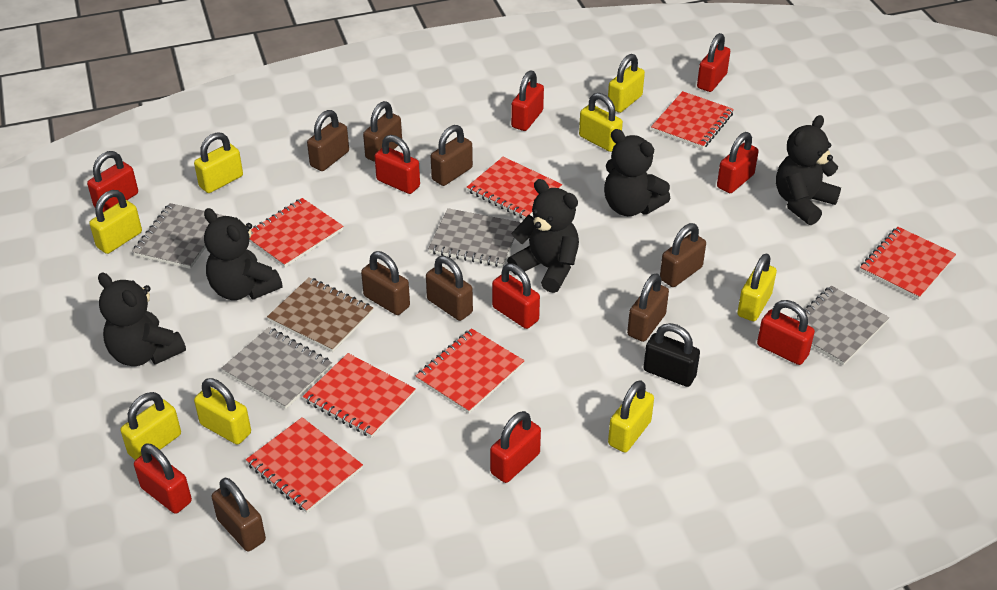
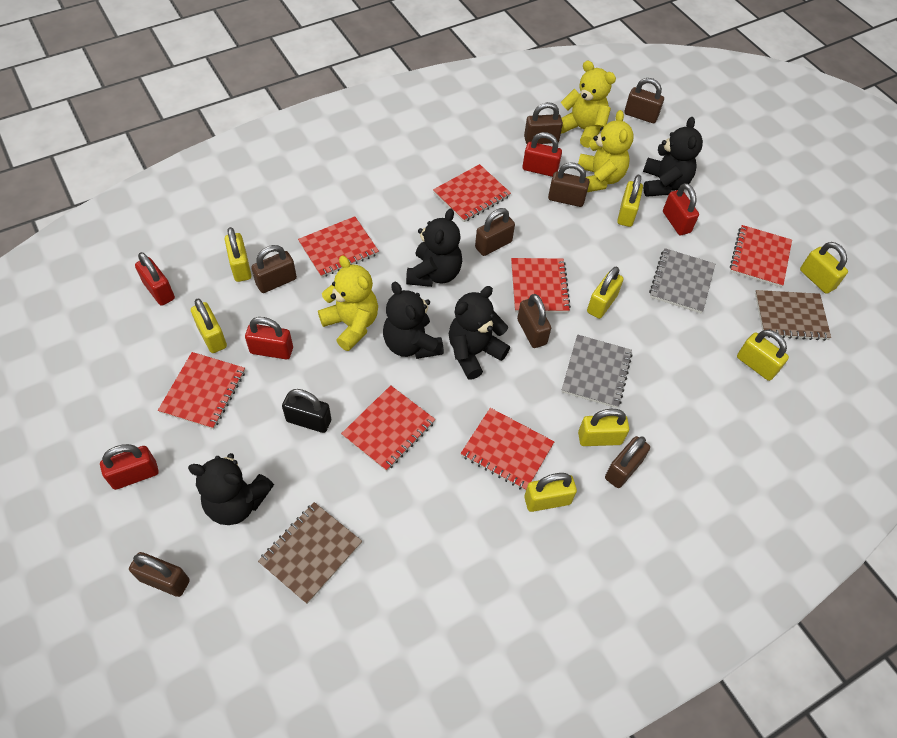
brown notebook: [267,277,373,352] = 1 -> [258,502,362,604] [755,290,831,341] = 2
grey notebook: [132,203,225,269] [221,327,332,409] [428,208,521,267] [794,286,889,366] = 4 -> [561,334,632,408] [649,248,715,313] = 2
red padlock: [87,151,138,212] [134,444,192,514] [375,135,420,194] [490,411,541,483] [492,263,540,329] [511,71,544,131] [697,33,730,92] [717,132,759,193] [757,300,815,365] = 9 -> [100,444,159,490] [135,252,175,306] [245,317,293,359] [522,132,562,177] [663,183,699,235] = 5
yellow teddy bear: none = 0 -> [318,255,378,351] [561,61,616,148] [578,110,634,192] = 3

